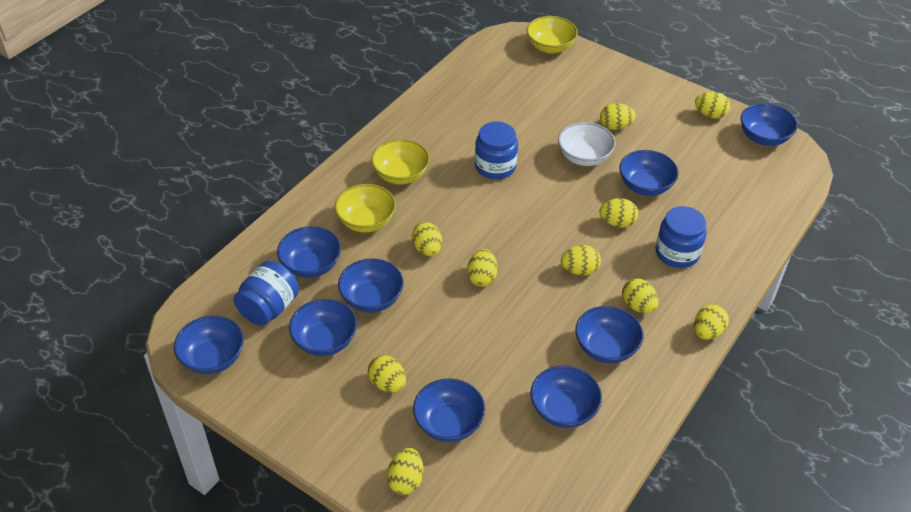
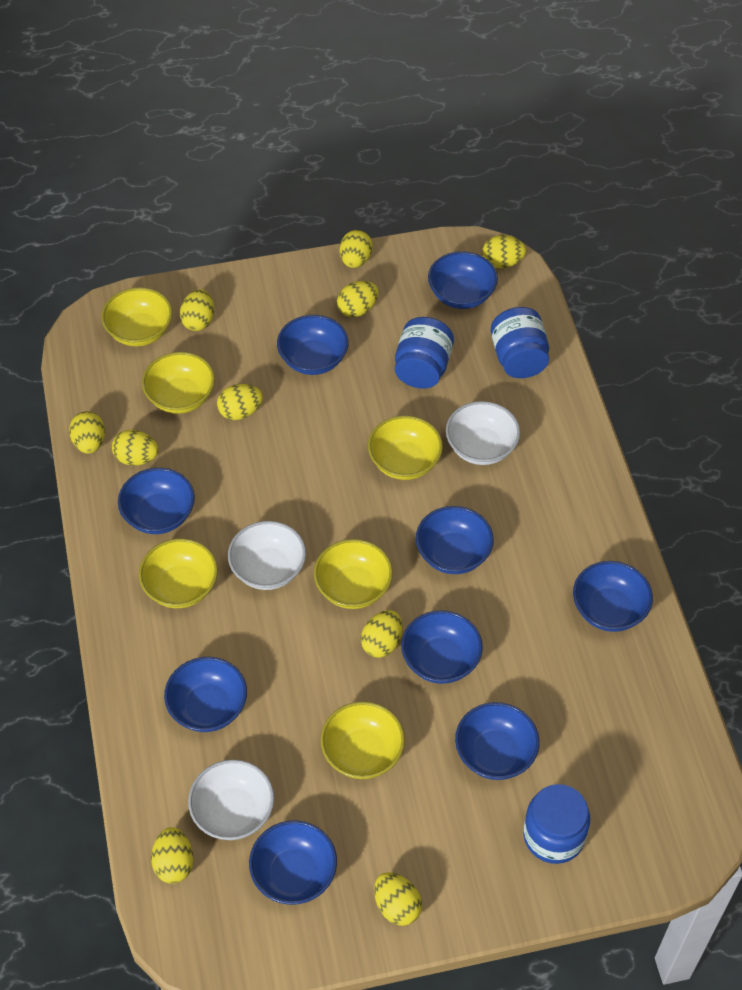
white bowl: [558,122,616,166] = 1 -> [188,759,274,840] [228,521,306,590] [446,401,520,465] = 3
yellow bowl: [335,184,396,233] [371,139,430,184] [527,16,578,53] = 3 -> [101,287,172,346] [139,539,218,608] [142,352,215,414] [314,539,393,609] [321,701,405,779] [368,416,443,480] = 6

